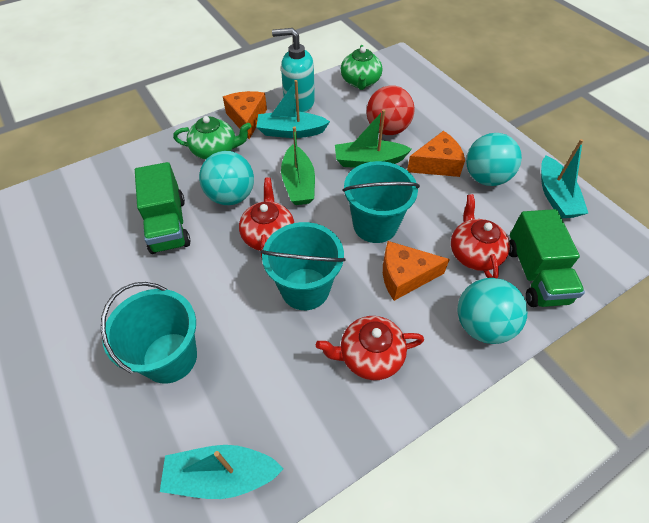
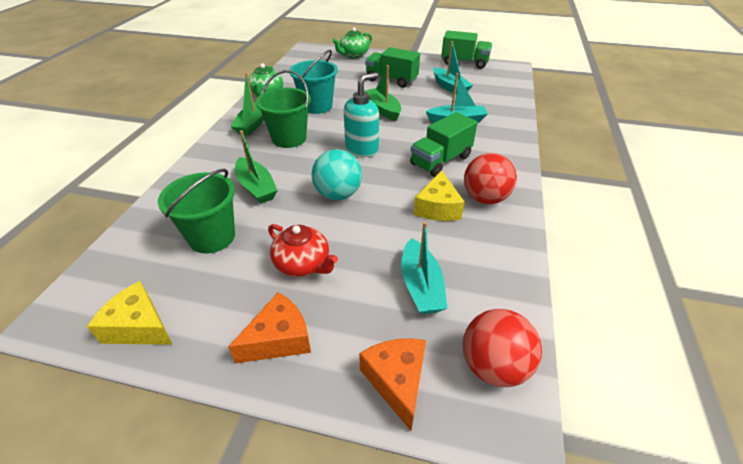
green boat: [281,126,315,205] [335,109,412,168] = 2 -> [230,73,264,136] [235,130,278,204] [365,65,401,121] = 3
green bucket: none = 0 -> [158,169,235,254] [256,70,311,148] = 2
green truck: [135,162,191,254] [509,209,585,307] = 2 -> [365,47,420,88] [410,112,478,177] [441,30,492,69] = 3
orange cheese: [223,91,267,139] [383,241,450,301] [407,131,465,177] = 3 -> [228,292,311,363] [359,338,426,431] = 2
red ball: [367,85,415,135] = 1 -> [463,309,542,387] [464,153,517,204] = 2
red teapot: [239,177,294,258] [316,316,424,380] [451,194,510,279] = 3 -> [268,224,338,277] = 1
turquoise ball: [199,151,254,205] [458,278,528,344] [466,133,522,186] = 3 -> [312,149,362,200] = 1
turquoise bucket: [101,282,197,384] [260,222,345,310] [343,161,420,243] = 3 -> [290,50,338,114] = 1
yellow cheese: none = 0 -> [87,281,173,345] [414,170,465,221] = 2

